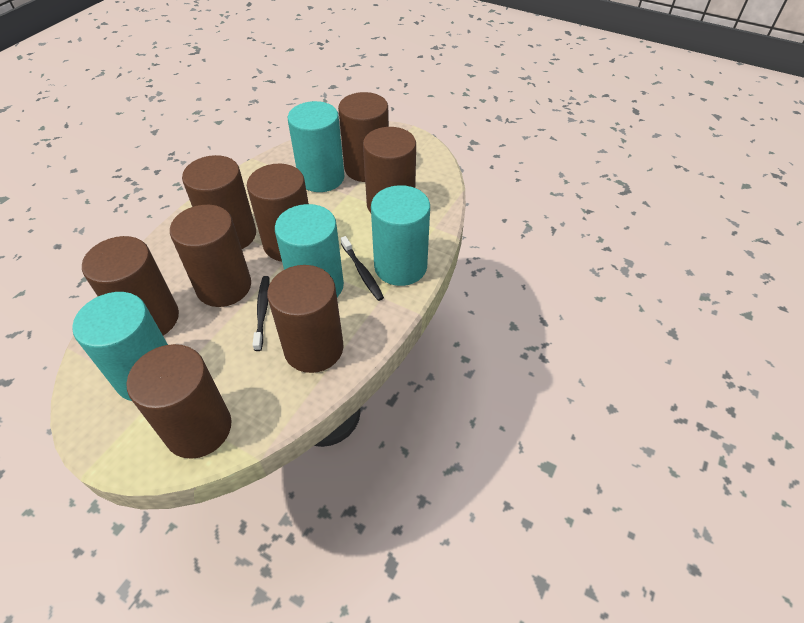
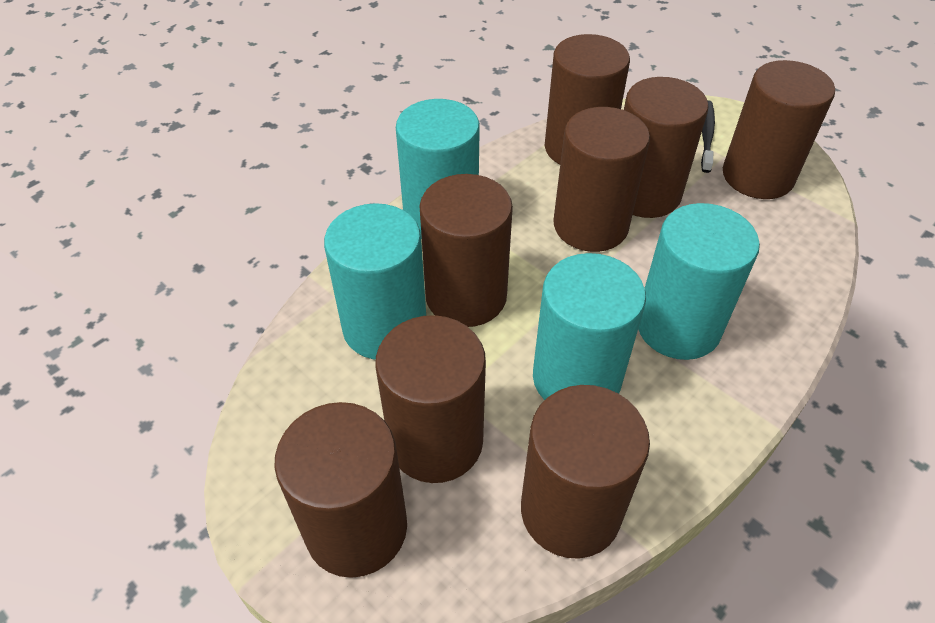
black toothbrush: [253,276,270,351] [341,236,384,301] = 2 -> [701,100,715,173] = 1

